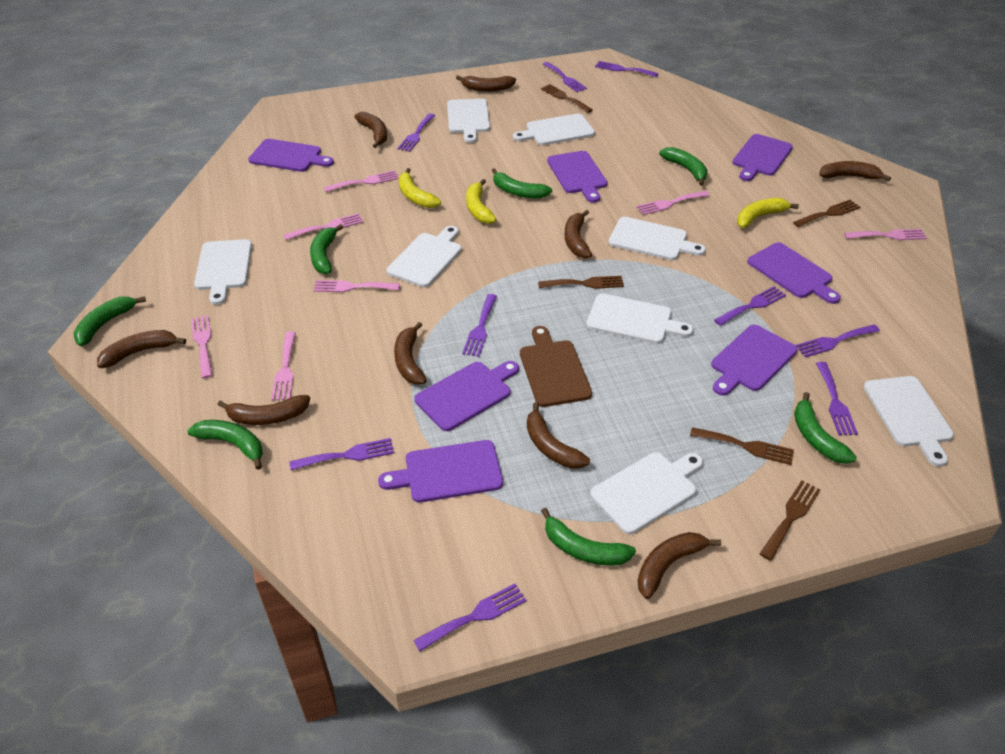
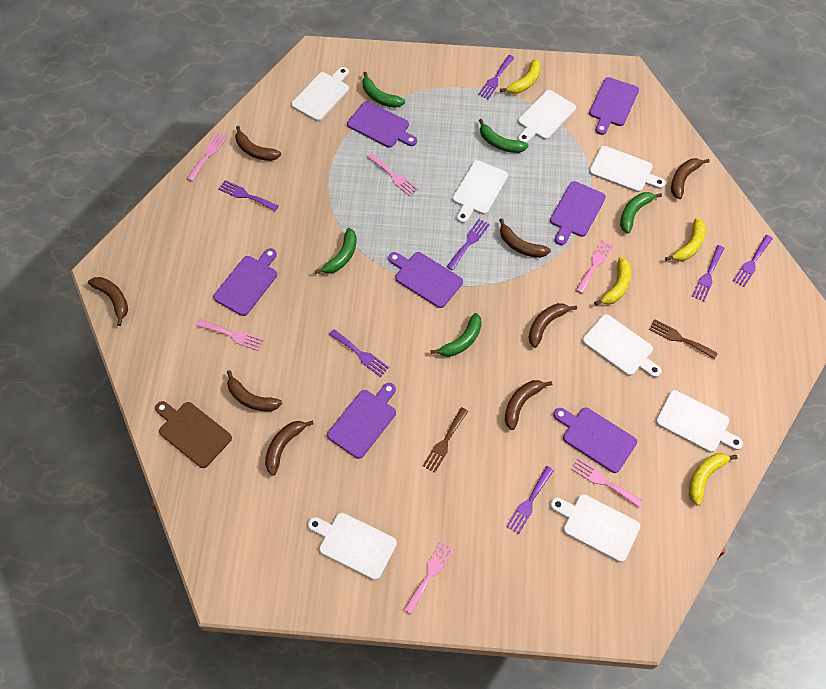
brown banana: [97,330,186,368] [217,395,310,425] [354,112,387,148] [394,322,427,384] [456,75,516,92] [527,402,590,469] [565,210,592,258] [637,532,721,599] [819,161,891,182] = 9 -> [88,277,128,326] [227,370,282,411] [235,126,281,161] [265,420,314,476] [499,219,551,258] [505,380,552,430] [528,303,577,348] [671,158,710,199] = 8
brown fork: [538,276,624,289] [541,84,593,113] [690,427,794,465] [760,480,820,561] [793,200,860,227] = 5 -> [423,407,468,473] [649,319,718,359] = 2
green banana: [74,296,146,346] [187,420,263,470] [310,224,343,274] [492,168,552,199] [541,508,636,566] [659,147,707,186] [794,392,857,464] = 7 -> [315,228,356,274] [362,72,405,108] [431,313,482,357] [479,119,529,153] [620,192,662,234] = 5
pink fork: [191,315,213,378] [271,332,296,401] [284,213,363,240] [313,280,400,292] [324,170,399,192] [636,191,710,215] [844,229,927,240] = 7 -> [186,132,228,181] [196,319,264,351] [367,153,419,196] [404,541,454,614] [572,458,643,508] [576,240,614,294] = 6
purple fork: [289,438,394,470] [397,113,435,152] [413,583,527,651] [462,294,497,357] [543,62,587,92] [595,61,658,77] [714,286,786,326] [795,324,880,357] [816,362,858,435] = 9 -> [218,180,278,211] [329,329,389,377] [447,219,490,270] [478,55,514,99] [506,466,554,534] [692,245,725,301] [733,235,773,287] = 7
yellow banana: [399,168,441,208] [466,179,497,224] [737,198,799,228] = 3 -> [500,59,541,94] [594,257,631,306] [665,218,706,261] [689,453,738,506] = 4

